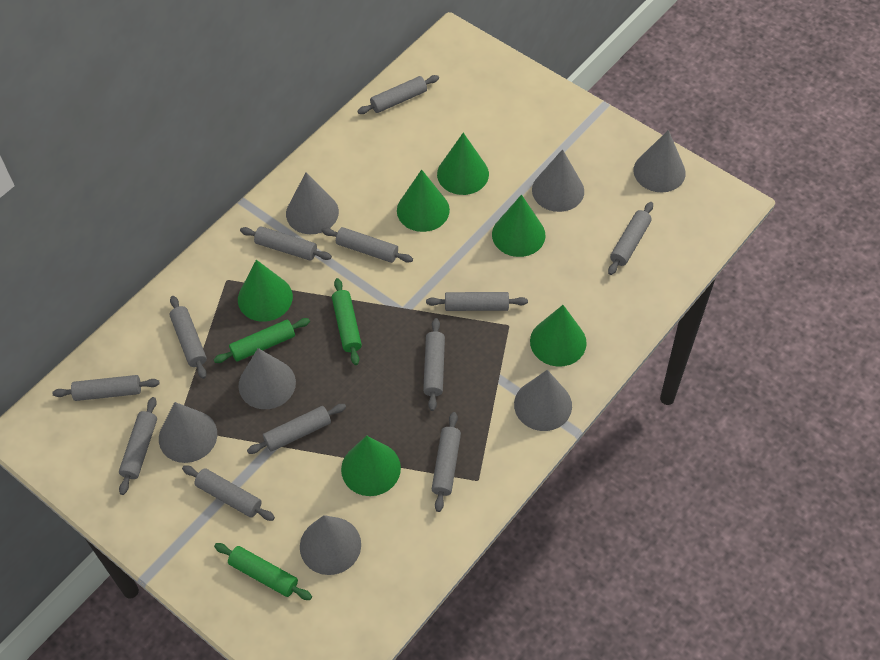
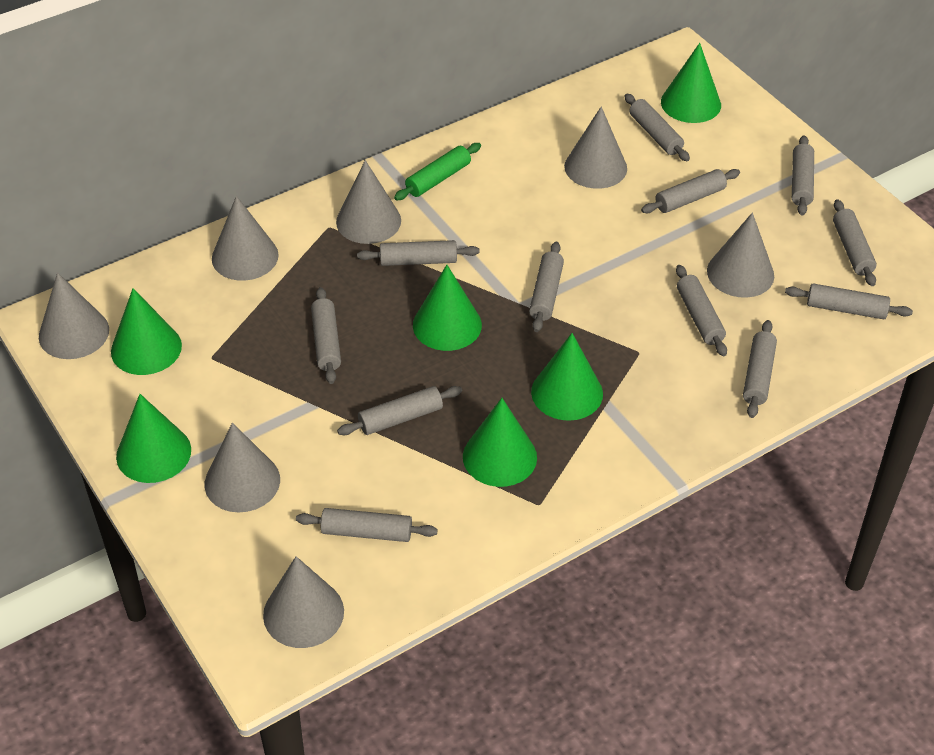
green rolling pin: [213,318,310,363] [214,543,312,600] [332,278,362,365] = 3 -> [394,143,481,200] = 1

